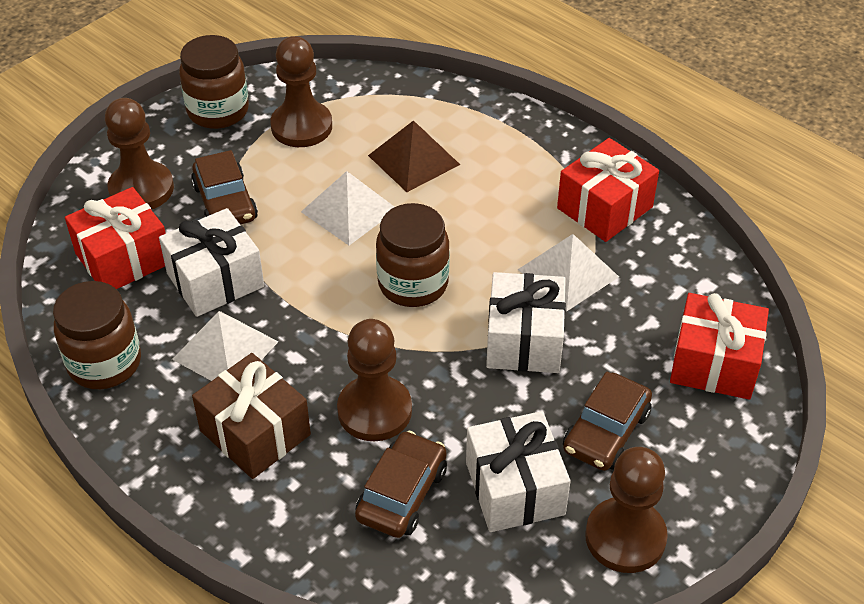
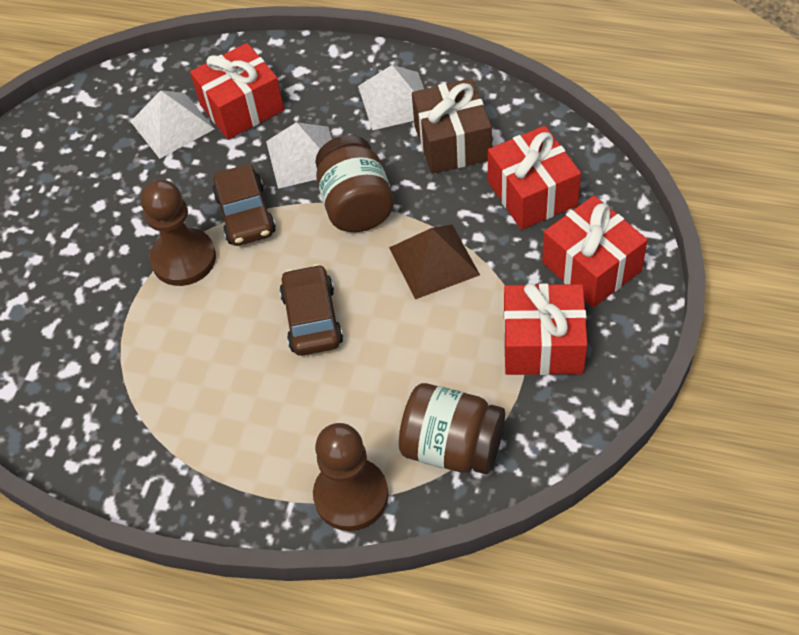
brown car: [191,150,258,225] [355,431,447,538] [563,371,652,471] = 3 -> [212,164,276,246] [279,264,343,356] = 2
brown jar: [53,281,141,389] [179,35,249,129] [376,203,450,307] = 3 -> [315,135,394,232] [399,383,505,474] = 2
brown pawn: [105,98,174,210] [270,36,332,147] [337,319,412,441] [585,447,668,573] = 4 -> [141,180,216,286] [313,423,389,531] = 2
red gift: [65,187,166,289] [557,138,659,242] [670,293,769,400] = 3 -> [190,43,284,139] [488,126,581,230] [504,283,588,375] [542,195,648,308] = 4
white gift: [159,208,264,317] [466,411,571,532] [486,272,566,373] = 3 -> none = 0

